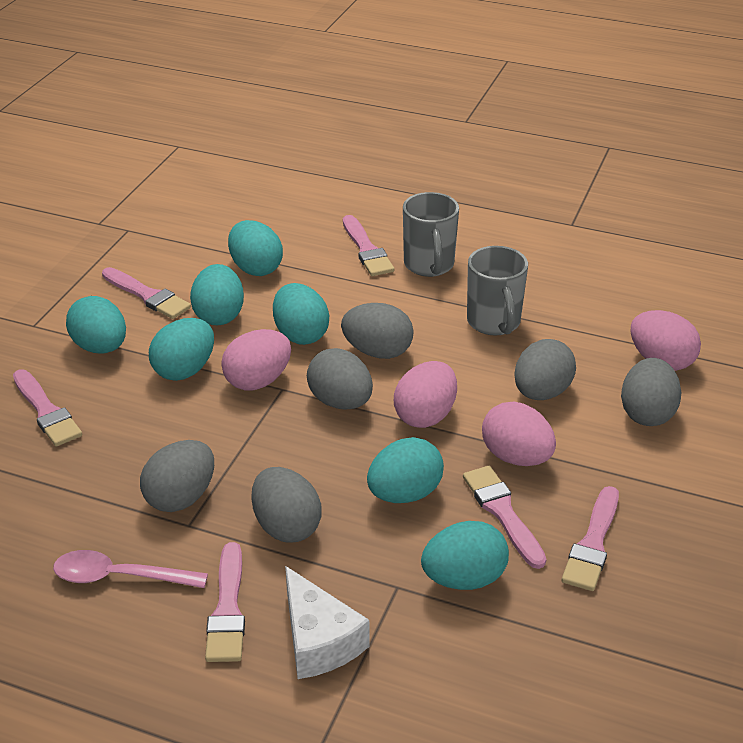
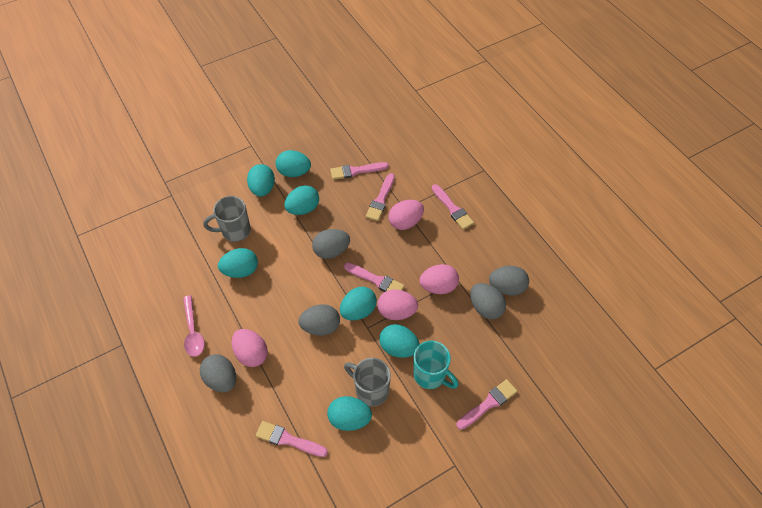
grey egg: [140,440,214,512] [252,467,322,543] [307,348,373,409] [341,303,414,359] [514,339,576,400] [621,358,681,426] = 6 -> [200,354,236,392] [298,304,340,336] [312,229,350,259] [470,283,506,319] [489,266,529,296] = 5
turquoise mug: none = 0 -> [413,341,459,389] = 1
white cheese: [285,566,369,679] = 1 -> none = 0

